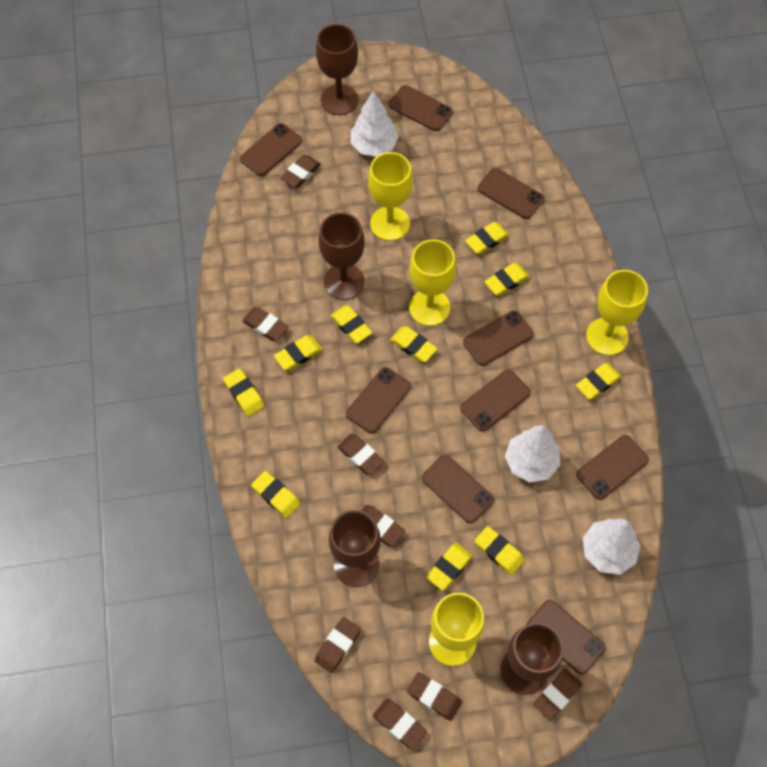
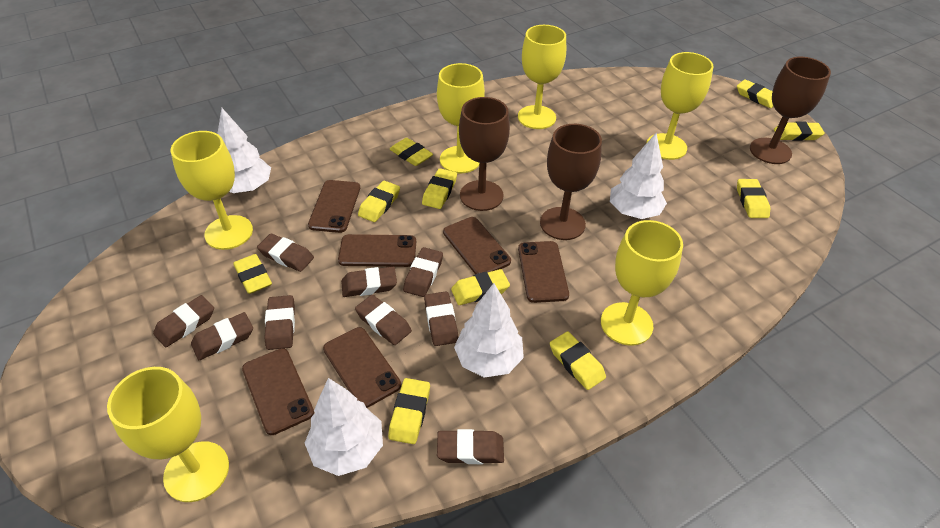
brown eraser: [242,307,288,341] [280,155,321,188] [314,617,361,673] [337,434,384,475] [362,505,405,547] [373,698,427,750] [407,672,462,721] [533,669,582,721] = 8 -> [153,295,214,347] [191,312,253,360] [257,234,314,272] [264,295,295,350] [341,267,397,297] [355,295,412,345] [403,247,443,297] [424,291,458,346] [437,429,504,464] = 9
brown goblet: [316,24,358,115] [318,212,365,300] [329,510,381,587] [501,623,563,695] = 4 -> [459,97,510,211] [540,124,602,240] [750,57,831,164] = 3
brown phone: [240,123,302,176] [346,367,411,434] [389,85,453,131] [422,455,494,524] [460,369,531,431] [463,310,534,366] [478,168,544,219] [527,600,605,675] [576,435,649,500] = 9 -> [242,348,314,435] [308,180,360,233] [323,327,401,408] [338,234,416,267] [443,217,511,274] [518,241,569,303] = 6
white tree: [351,91,399,157] [505,425,560,483] [583,518,640,575] = 3 -> [217,108,271,193] [305,378,383,476] [454,283,524,378] [610,133,667,219] = 4
yellow goblet: [368,152,413,241] [409,239,456,326] [429,592,485,666] [586,270,648,356] = 4 -> [107,367,229,502] [170,131,253,250] [437,63,485,173] [518,25,566,129] [601,220,683,346] [646,52,714,160] = 6

